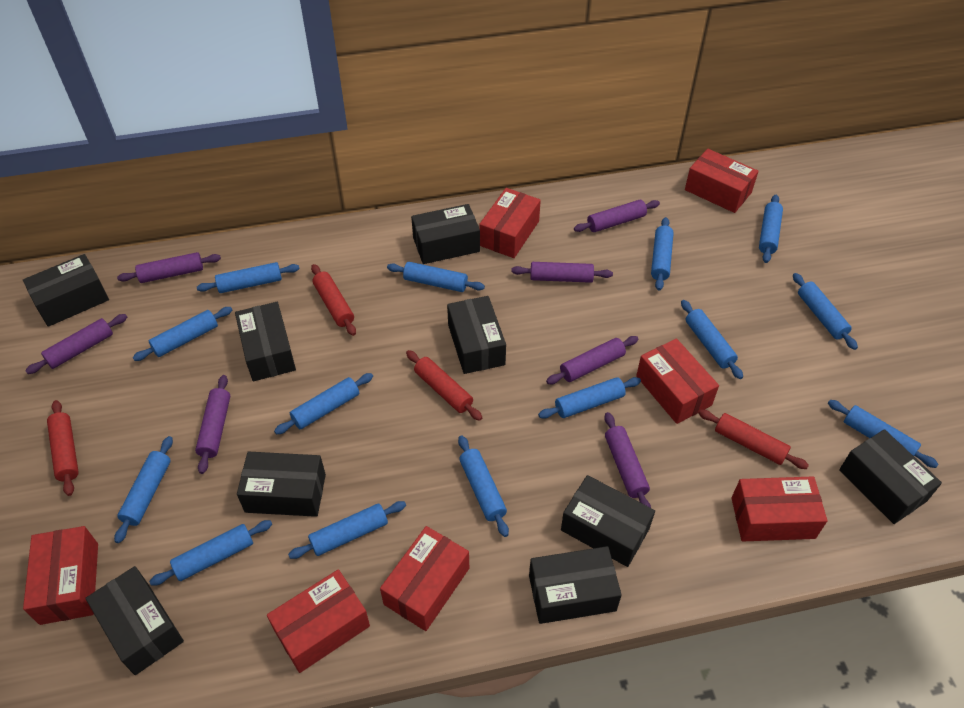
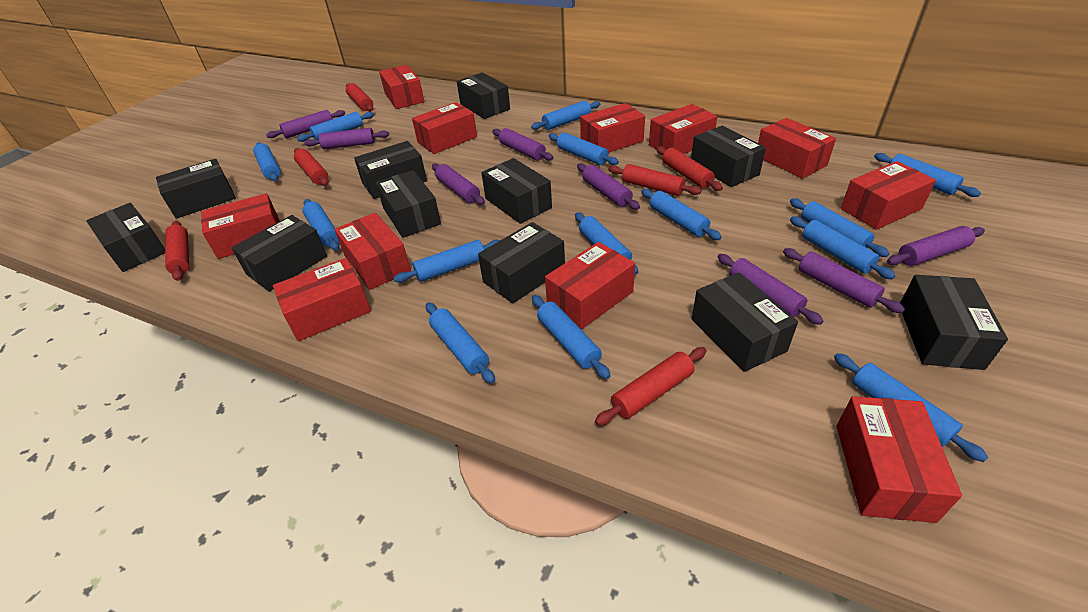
black box: [23,254,109,327] [85,566,184,675] [235,302,296,381] [237,452,326,517] [411,204,480,264] [447,296,506,374] [529,546,622,624] [561,475,655,567] [839,429,942,524] = 9 -> [86,203,165,272] [156,159,236,219] [231,215,327,292] [354,141,427,199] [375,170,441,238] [457,72,510,119] [478,222,565,304] [481,158,552,224] [691,125,766,187] [692,273,798,372] [900,275,1008,370] = 11
purple rolling pin: [25,314,127,374] [117,252,221,283] [195,375,230,474] [511,262,613,283] [546,336,638,384] [574,200,660,232] [604,412,651,508] = 7 -> [266,110,345,138] [304,128,389,149] [432,163,485,205] [492,128,554,161] [577,163,640,210] [718,254,824,325] [783,248,905,313] [887,226,985,266] = 8
red box: [23,526,98,625] [267,569,370,673] [380,526,469,631] [479,188,541,258] [636,338,719,424] [685,149,758,213] [731,476,828,541] = 7 -> [201,193,280,259] [273,258,371,341] [334,213,411,290] [379,65,424,109] [412,102,477,154] [545,242,635,329] [580,103,645,153] [649,104,717,154] [758,118,836,179] [836,396,962,523] [841,161,936,230] = 11
red rolling pin: [47,400,79,496] [311,264,356,336] [406,350,482,421] [698,409,809,469] = 4 -> [165,221,189,281] [294,148,329,186] [346,83,374,111] [595,347,707,426] [608,164,701,196] [656,146,723,191] = 6

